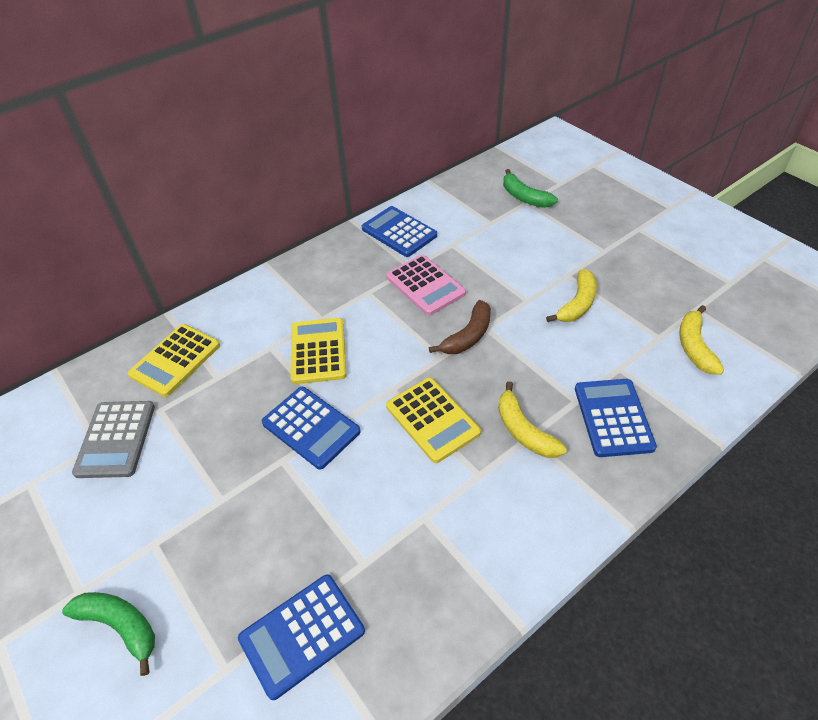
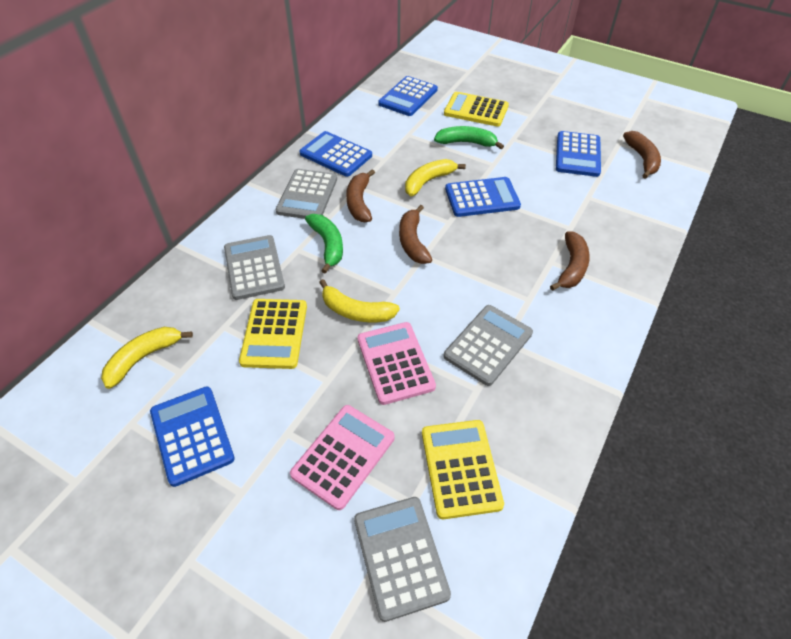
blue calculator: [238,574,365,700] [262,387,361,470] [362,206,437,257] [575,379,657,457] = 4 -> [150,386,235,487] [299,131,372,177] [378,76,438,116] [445,177,521,217] [556,131,601,177] = 5
brown banana: [429,300,491,354] = 1 -> [346,169,375,222] [399,205,432,264] [550,231,590,291] [623,131,661,179] = 4
grey calculator: [72,401,155,478] = 1 -> [224,235,285,300] [276,169,337,219] [354,497,451,622] [443,305,533,386] = 4
pink calculator: [386,255,466,316] = 1 -> [290,405,394,510] [357,322,436,405] = 2

